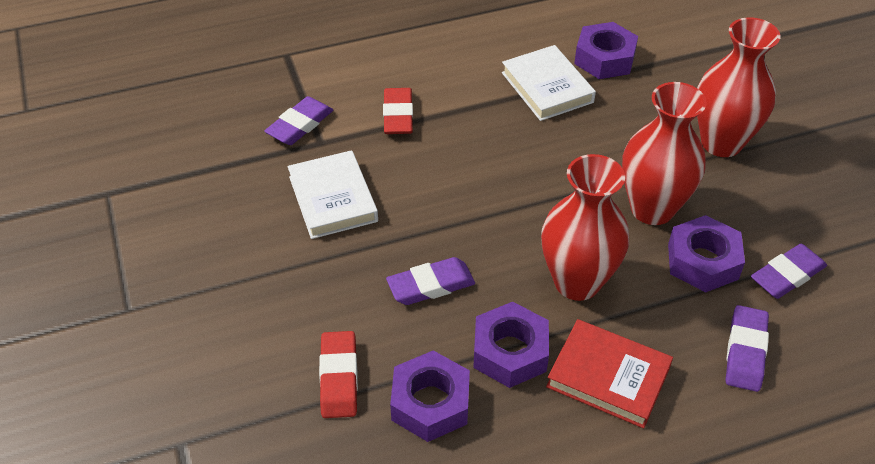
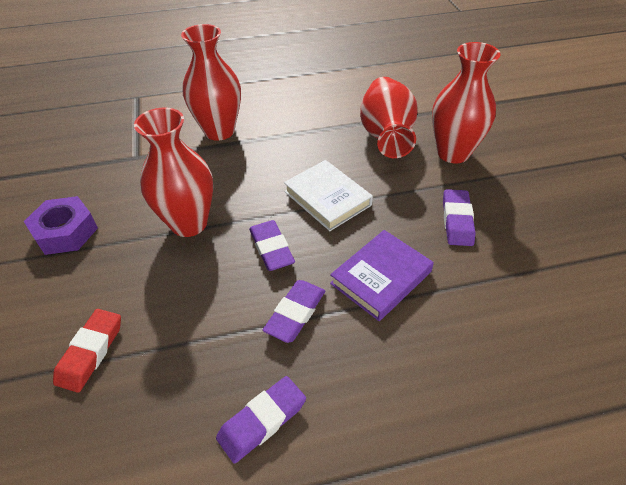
purple book: none = 0 -> [330,230,434,321] = 1
purple nut: [390,350,470,442] [473,302,549,388] [574,22,638,79] [668,215,745,292] = 4 -> [24,196,98,255] = 1
red book: [546,319,673,428] = 1 -> none = 0
red eraser: [319,331,358,418] [383,88,413,134] = 2 -> [53,309,121,393] = 1
red vase: [541,154,629,301] [622,82,707,225] [697,17,781,157] = 3 -> [134,107,213,237] [181,24,241,141] [360,77,418,158] [432,42,500,163] = 4
white book: [288,150,378,239] [502,45,596,121] = 2 -> [284,160,373,231] = 1

